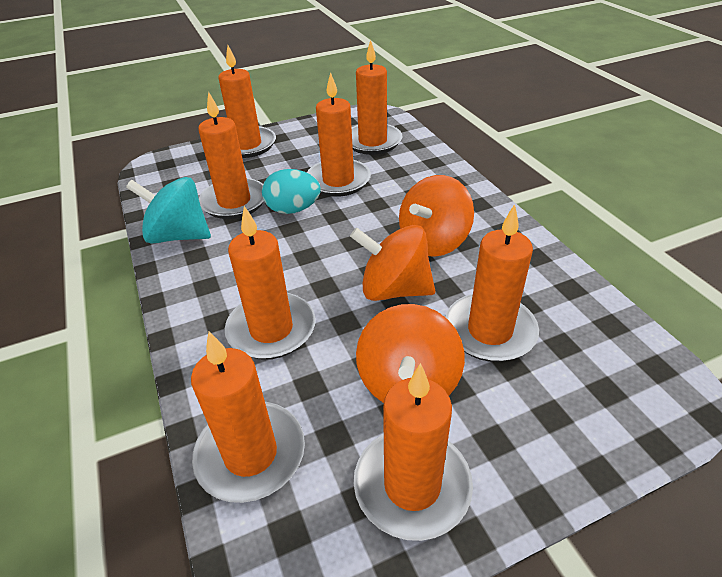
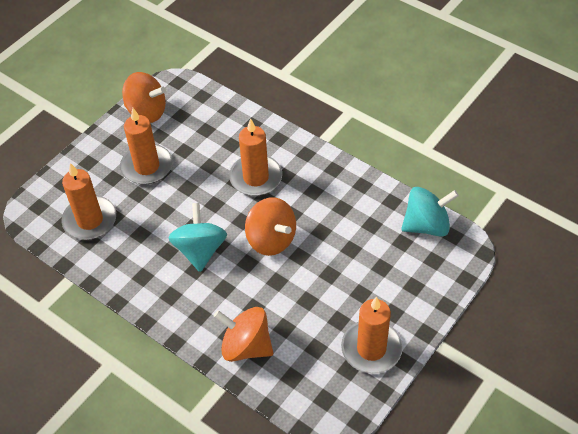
orange candle: [191,332,305,503] [198,91,264,219] [218,45,276,158] [225,206,315,360] [307,72,371,197] [352,40,402,155] [354,363,473,541] [445,204,539,362] = 8 -> [61,163,116,240] [120,108,173,185] [229,118,282,196] [341,297,403,374] = 4
turquoise egg: [262,169,321,214] = 1 -> none = 0
turquoise spinning top: [126,177,211,244] = 1 -> [169,203,227,272] [401,187,459,237] = 2

